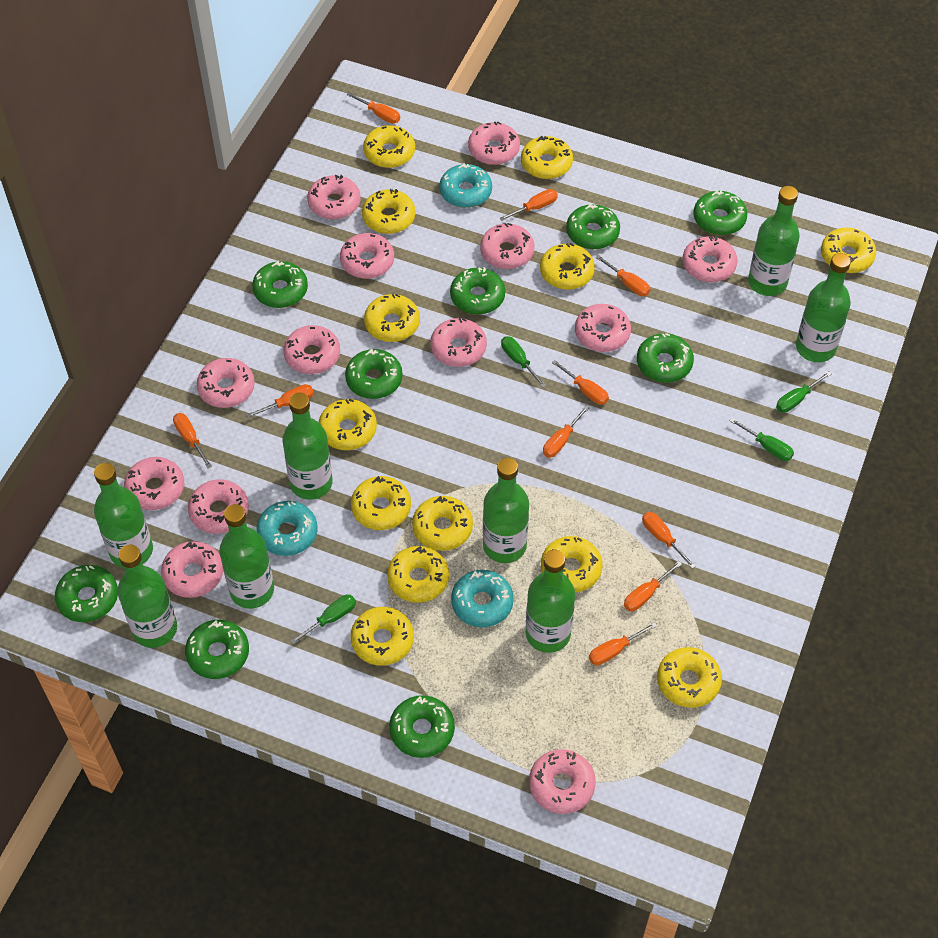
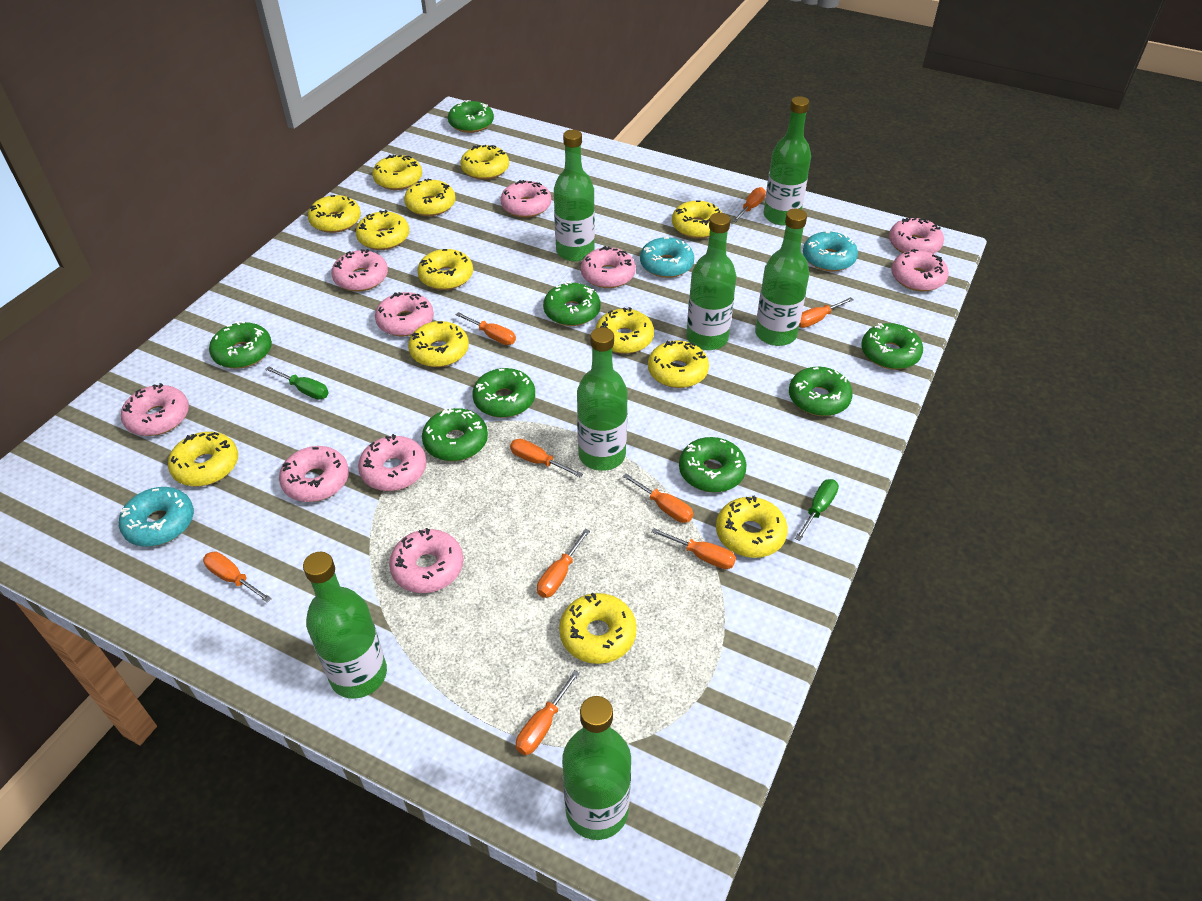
green bottle: [94,463,153,568] [117,545,177,648] [219,504,274,609] [282,393,333,500] [483,458,529,563] [526,550,575,653] [748,186,800,296] [796,253,851,362] = 8 -> [303,552,387,699] [554,130,595,261] [562,696,631,840] [577,327,628,471] [686,213,737,350] [755,209,809,346] [764,96,811,226] = 7
green donut: [55,565,118,622] [185,620,249,679] [252,261,308,308] [345,349,403,399] [389,695,455,758] [450,267,505,315] [566,204,620,249] [637,333,694,382] [693,190,747,235] = 9 -> [209,321,272,369] [422,408,488,461] [448,100,494,133] [472,368,535,418] [543,282,600,326] [679,437,747,493] [789,367,853,416] [861,323,923,369] = 8
green screwdriver: [290,595,356,644] [501,336,546,388] [730,418,794,461] [776,371,831,413] = 4 -> [265,366,329,400] [795,479,839,541] = 2
orange screwdriver: [173,413,212,468] [246,384,314,418] [347,92,400,124] [499,189,558,221] [543,406,589,458] [552,360,609,405] [589,622,657,665] [595,255,650,296] [624,561,682,611] [642,512,696,569] = 10 -> [203,551,272,603] [456,312,516,345] [510,439,583,478] [516,670,580,755] [537,529,590,598] [622,473,693,523] [651,528,736,569] [733,187,766,222] [799,297,854,328] = 9
pink donut: [124,457,184,510] [161,541,223,598] [188,479,249,534] [197,358,255,408] [283,325,340,374] [307,175,361,219] [340,233,394,279] [430,318,487,367] [468,122,520,165] [480,223,534,269] [529,749,596,814] [575,304,631,352] [682,236,737,282] = 13 -> [121,383,189,436] [279,446,349,502] [332,249,388,292] [358,434,427,491] [375,292,434,336] [389,528,463,593] [501,180,551,218] [581,246,636,288] [889,218,944,254] [891,249,949,292] = 10

